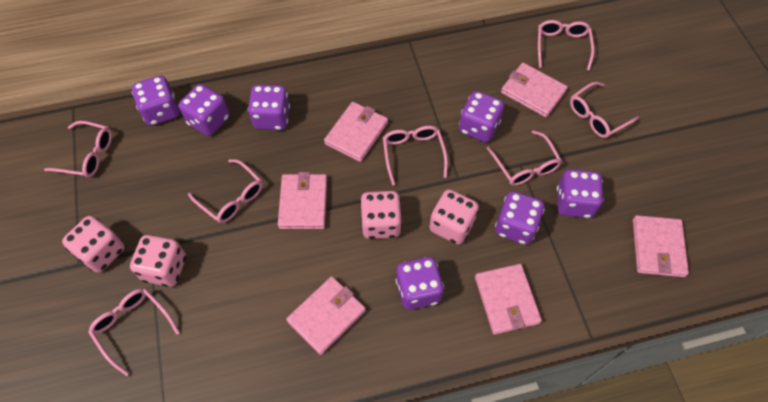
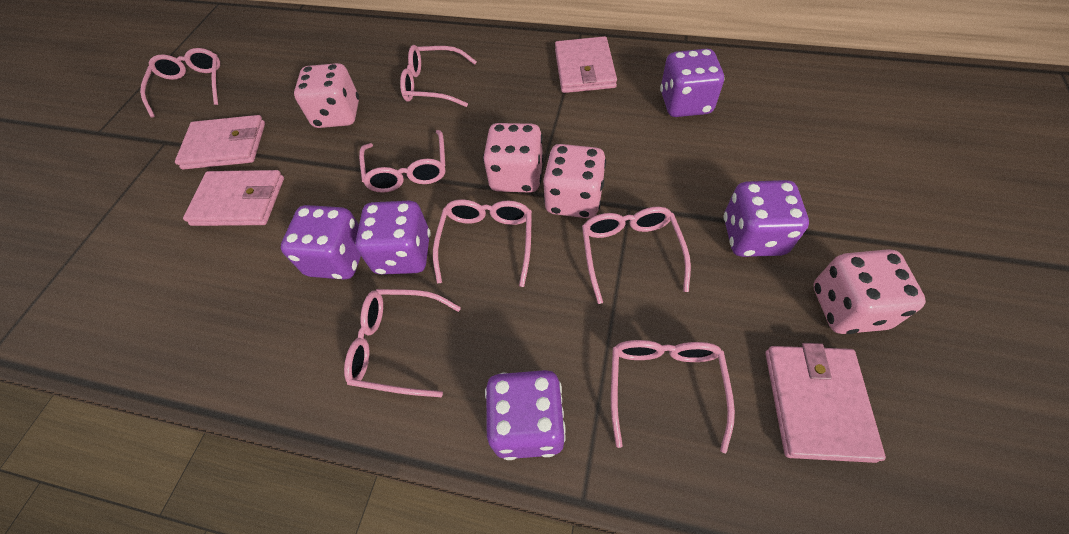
pink wallet: [278,172,327,229] [286,276,366,355] [324,102,388,162] [475,264,542,335] [501,63,568,118] [633,215,689,277] = 6 -> [175,115,265,170] [183,170,284,226] [555,36,617,93] [765,343,886,463] = 4
purple dice: [132,76,179,126] [179,84,230,136] [248,85,290,130] [396,257,444,310] [459,91,504,142] [495,191,545,245] [557,169,604,218] = 7 -> [281,205,361,280] [356,201,431,275] [485,370,566,460] [660,49,725,117] [723,180,809,257] = 5

